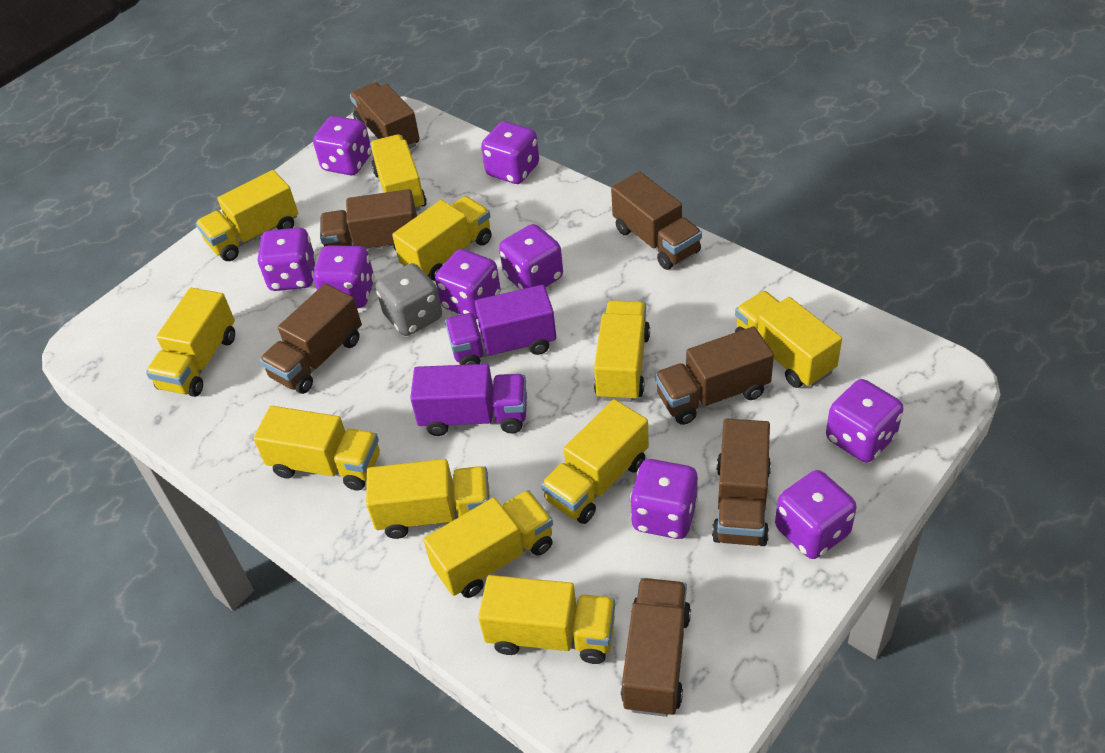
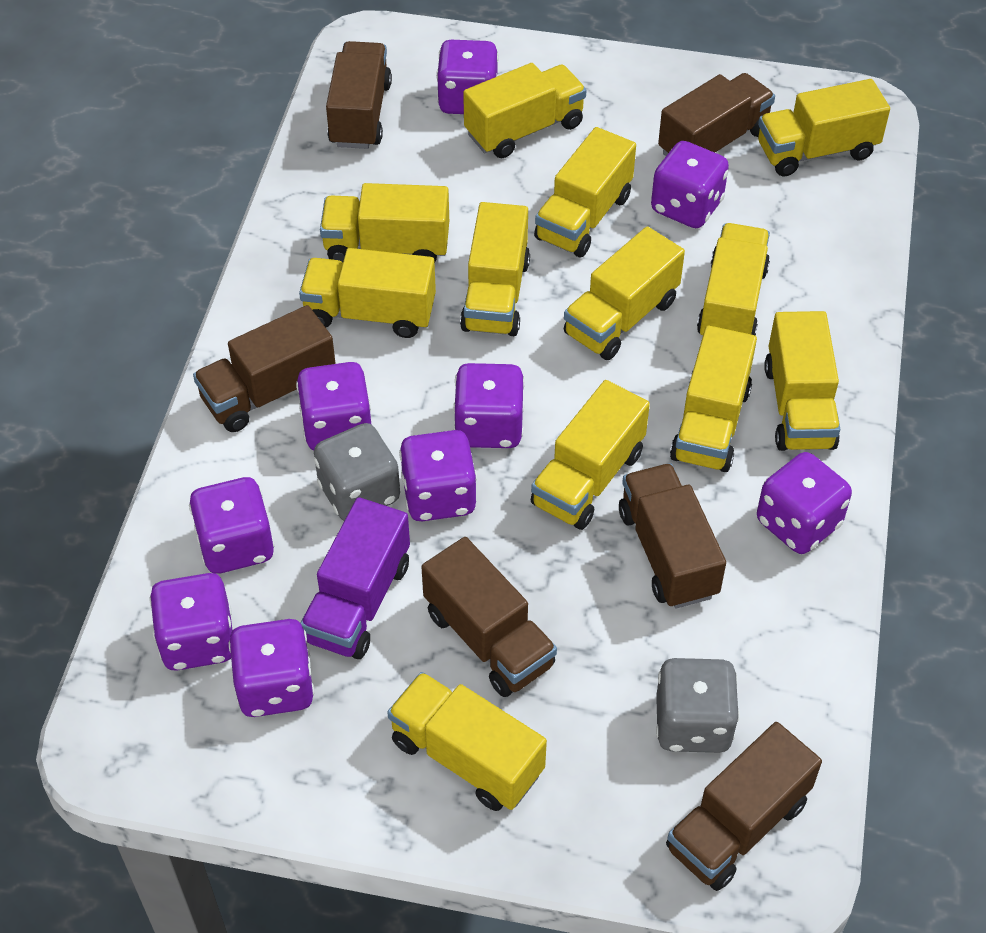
brown truck: [260,284,362,394] [320,189,417,251] [350,82,420,149] [611,171,702,270] [621,578,691,717] [655,326,774,425] [712,419,771,546] = 7 -> [193,305,336,432] [326,41,392,149] [421,537,557,697] [619,463,726,608] [658,73,775,156] [666,722,822,891] = 6
grey dice: [376,263,442,336] = 1 -> [314,423,400,521] [656,658,740,753] = 2
purple truck: [410,364,527,436] [445,285,556,365] = 2 -> [301,497,410,659] = 1
yellow truck: [146,288,235,397] [196,170,298,261] [253,406,380,491] [366,459,490,539] [370,134,427,211] [392,196,492,281] [423,490,553,598] [478,575,615,664] [541,399,649,524] [594,300,650,402] [735,291,842,388] = 11 -> [299,248,436,338] [320,183,449,263] [387,672,547,811] [460,202,530,336] [463,63,586,158] [531,380,650,530] [534,127,636,257] [564,227,685,360] [670,325,757,472] [697,223,770,336] [758,79,890,176] [764,311,840,451] = 12

